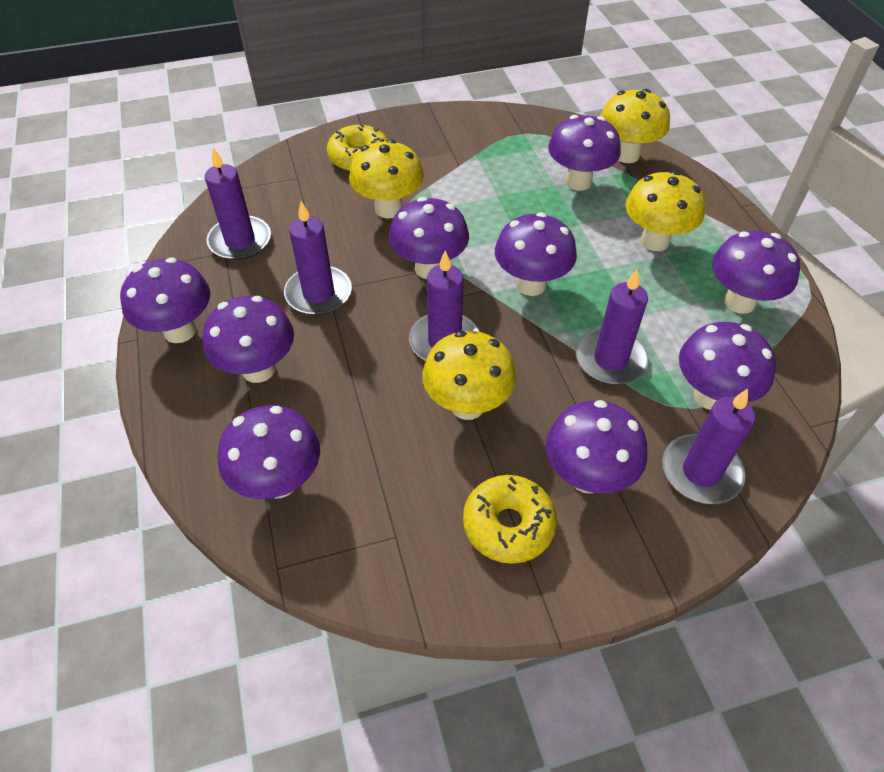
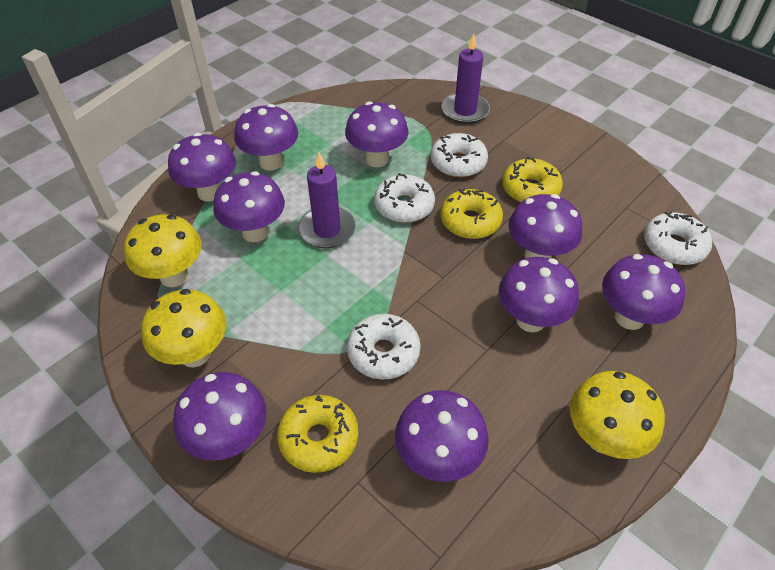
purple candle: [205,147,271,260] [284,201,352,315] [409,250,479,361] [576,269,649,385] [662,389,755,504] = 5 -> [298,152,356,248] [442,34,490,124] = 2
white donut: none = 0 -> [347,314,421,380] [374,173,435,223] [431,133,488,177] [644,211,712,265] = 4
yellow donut: [327,123,388,171] [463,475,557,564] = 2 -> [277,395,358,473] [440,188,503,239] [502,157,563,202] = 3
yellow mushroom: [349,139,424,219] [422,331,516,420] [600,89,670,163] [626,171,705,251] = 4 -> [124,214,202,287] [141,289,227,367] [570,371,665,459] = 3

